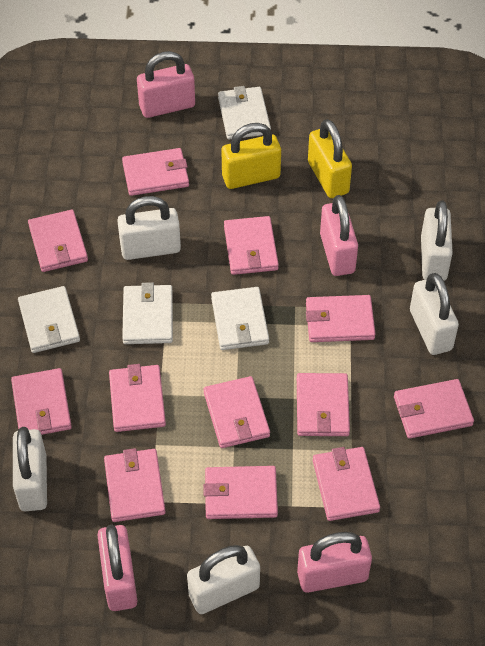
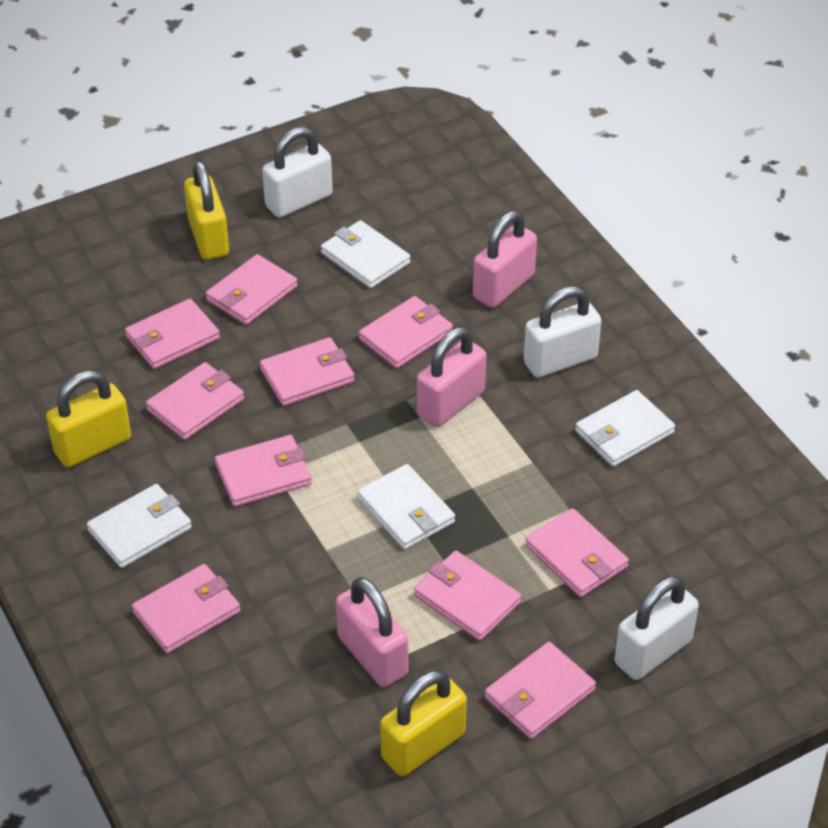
pink padlock: [97,525,137,611] [137,51,195,118] [297,532,372,593] [320,195,358,276] = 4 -> [336,577,408,687] [417,327,486,427] [473,211,537,308] = 3
pink wallet: [11,368,72,435] [28,210,88,272] [104,448,165,522] [109,364,166,432] [122,148,189,196] [203,466,278,519] [204,376,270,448] [224,216,279,275] [297,373,350,436] [306,295,375,342] [313,447,380,521] [394,379,474,439] = 12 -> [125,299,220,369] [132,564,240,654] [146,362,244,440] [206,254,298,325] [215,435,312,507] [260,337,354,406] [359,296,453,369] [414,551,521,641] [485,642,596,739] [525,508,629,597] = 10
white padlock: [13,427,47,511] [117,196,181,260] [187,545,260,614] [410,273,459,355] [421,200,453,281] = 5 -> [262,127,333,218] [524,286,601,378] [614,576,699,680] = 3
yellow padlock: [222,123,281,189] [308,119,352,198] = 2 -> [46,371,131,467] [184,161,229,260] [380,670,467,776] = 3

